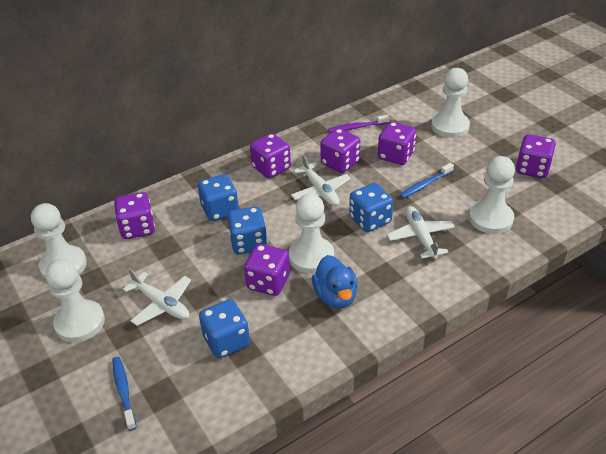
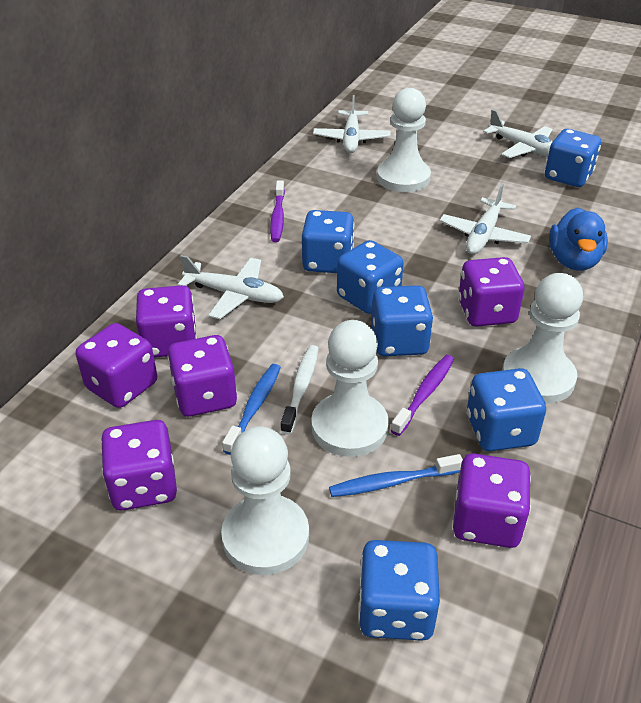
blue dice: [198,174,239,221] [199,299,250,358] [227,207,267,254] [349,183,393,232] = 4 -> [302,210,354,273] [337,240,404,314] [358,540,440,641] [371,285,433,356] [467,368,546,451] [545,129,601,187] = 6
purple toothbrush: [328,115,390,133] = 1 -> [270,180,285,242] [390,355,454,436] = 2
white pawn: [31,203,87,279] [46,259,105,342] [289,194,334,273] [431,68,470,138] [469,156,515,234] = 5 -> [221,426,309,575] [311,320,389,457] [377,88,431,192] [502,273,583,404] = 4
white plane: [123,268,191,326] [291,154,351,206] [387,206,455,259] = 3 -> [178,255,284,319] [313,95,390,153] [439,184,531,254] [483,109,553,158] = 4
white toothbrush: none = 0 -> [281,345,319,435] = 1

